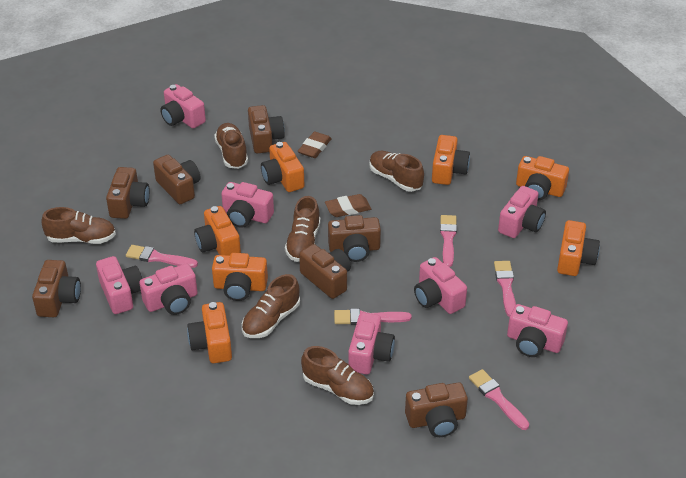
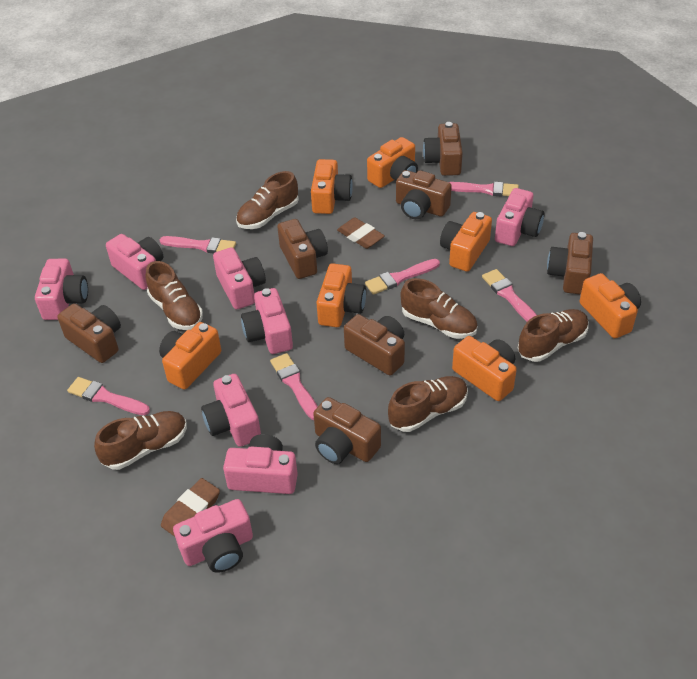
pink brush: [126,245,198,268] [334,309,412,325] [440,215,457,267] [469,369,529,430] [494,261,516,317] = 5 -> [67,377,150,415] [160,236,236,254] [270,353,318,420] [365,259,440,295] [449,182,519,197] [482,269,537,322] = 6

